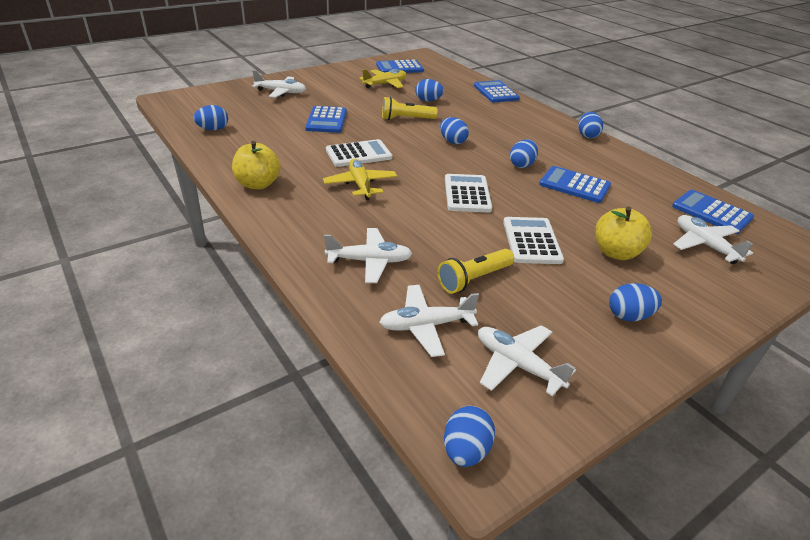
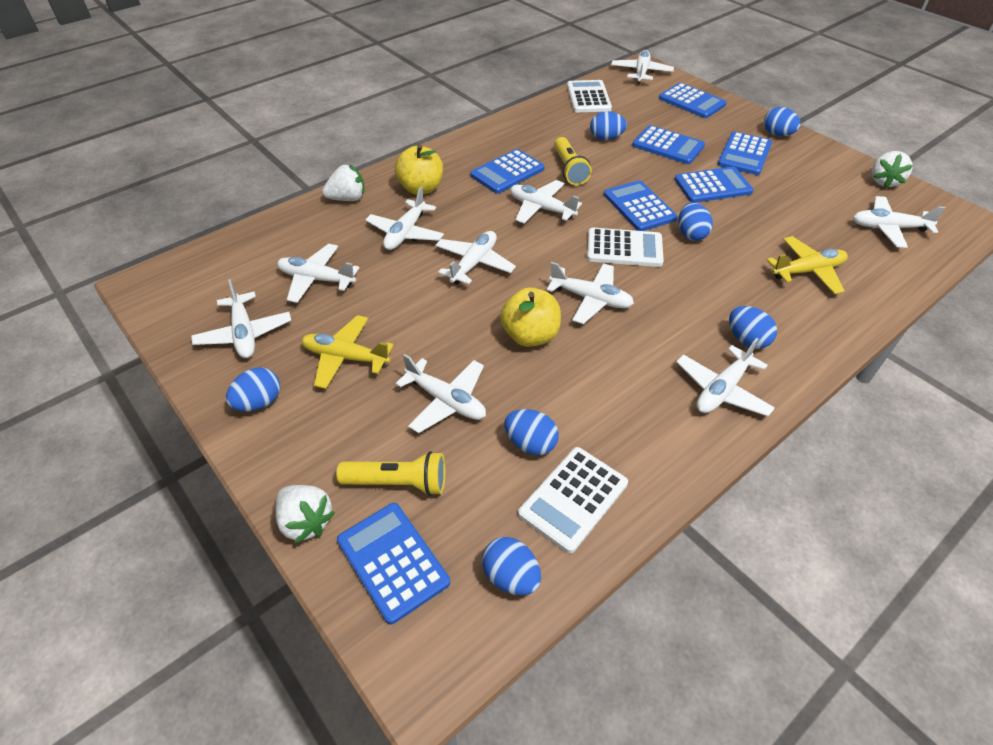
blue calculator: [305,106,347,133] [376,60,424,73] [474,80,520,102] [539,166,611,203] [672,190,754,234] = 5 -> [337,503,450,624] [470,149,544,193] [604,180,677,231] [632,125,705,164] [659,83,726,118] [674,167,754,203] [718,132,772,175] = 7
white plane: [252,70,306,98] [324,228,413,283] [379,285,479,357] [478,325,576,396] [673,215,753,264] = 5 -> [191,279,291,358] [277,244,359,303] [365,187,444,250] [395,354,486,433] [435,231,516,285] [510,180,582,224] [547,262,634,324] [611,50,674,85] [676,338,775,416] [853,196,946,248] = 10
white strawberry: none = 0 -> [275,485,335,543] [322,165,365,201] [872,151,913,188] = 3

